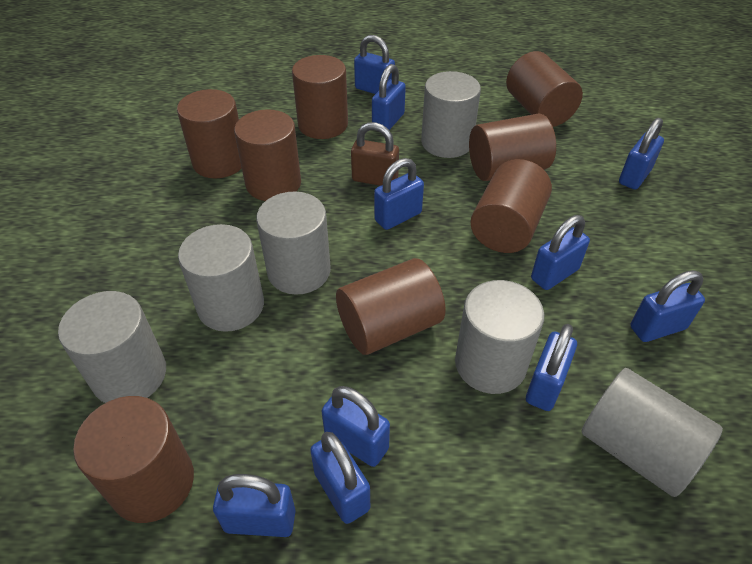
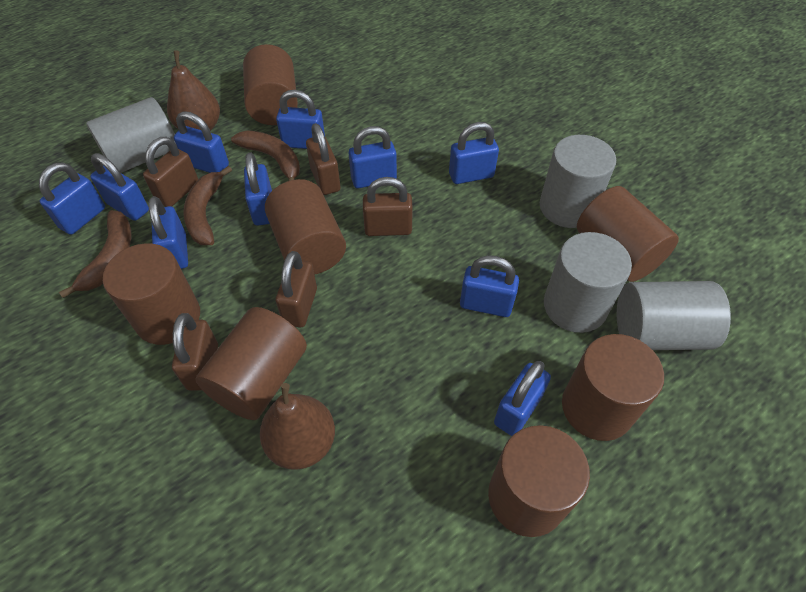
brown banana: none = 0 -> [59,210,131,298] [183,166,232,245] [231,130,300,181] = 3
brown cylinder: [73,396,194,523] [177,89,242,178] [234,109,301,201] [292,55,348,139] [336,258,446,355] [469,113,556,181] [470,159,552,253] [506,51,583,127] = 8 -> [103,243,200,345] [195,307,307,420] [243,44,298,125] [265,179,346,275] [488,425,590,537] [562,334,664,441] [577,186,679,282] = 7
brown padlock: [351,122,399,186] = 1 -> [143,137,198,207] [172,313,218,391] [276,251,317,327] [306,123,341,195] [363,177,413,236] = 5
brown pear: none = 0 -> [167,50,220,131] [260,383,335,470] = 2
grey cylinder: [58,291,166,403] [178,224,264,332] [256,192,331,295] [421,71,481,158] [455,280,544,394] [581,368,723,497] = 6 -> [86,97,175,173] [540,135,616,228] [544,232,632,333] [617,281,731,350] = 4

